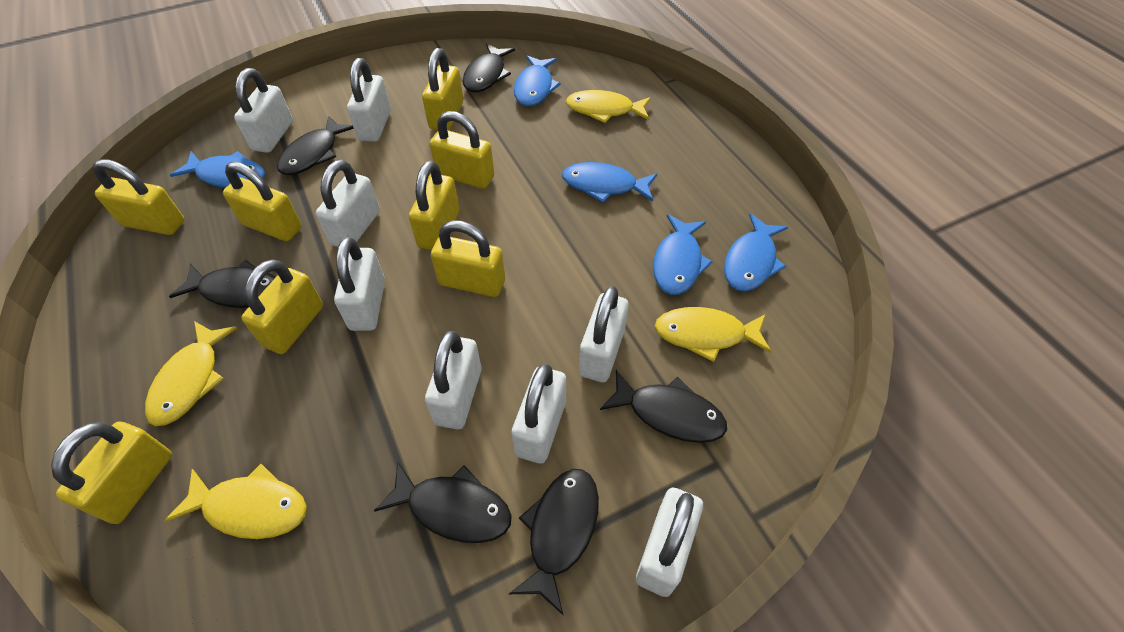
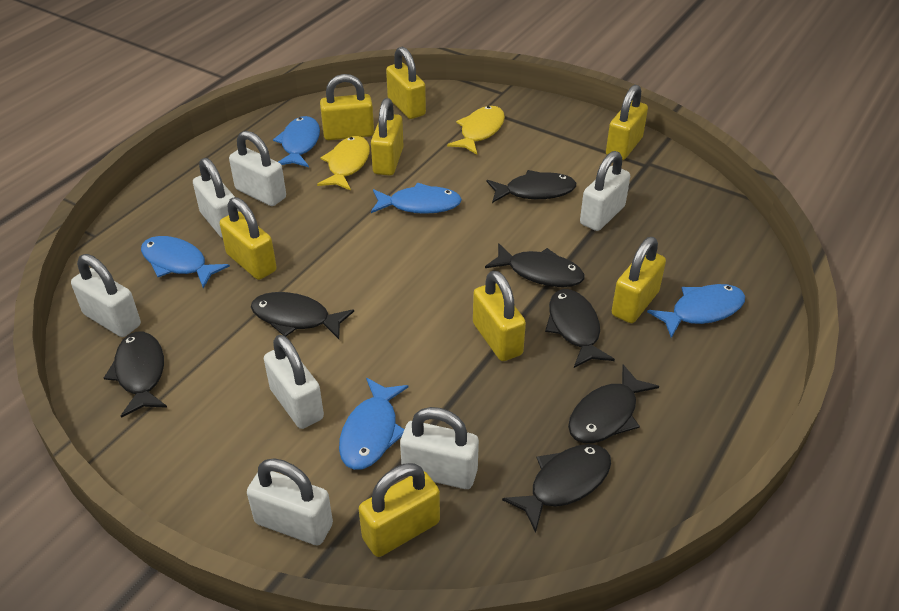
black fish: [169,260,276,308] [277,116,354,175] [374,462,512,543] [463,43,515,92] [509,469,599,615] [600,370,727,443] = 6 -> [104,332,167,418] [251,292,354,339] [485,243,585,287] [487,170,576,203] [502,444,611,533] [545,289,615,368] [568,365,659,443] = 7
white padlock: [234,68,293,153] [316,160,380,247] [334,237,385,331] [347,58,391,142] [425,331,482,429] [512,364,566,464] [579,286,629,382] [636,487,703,597] = 8 -> [71,254,141,337] [193,158,239,238] [229,131,286,206] [247,458,333,545] [264,335,324,429] [400,407,479,489] [580,151,630,231] = 7
yellow fish: [145,321,237,426] [165,464,307,539] [566,90,651,123] [655,307,771,362] = 4 -> [317,136,370,191] [447,106,505,155] = 2

